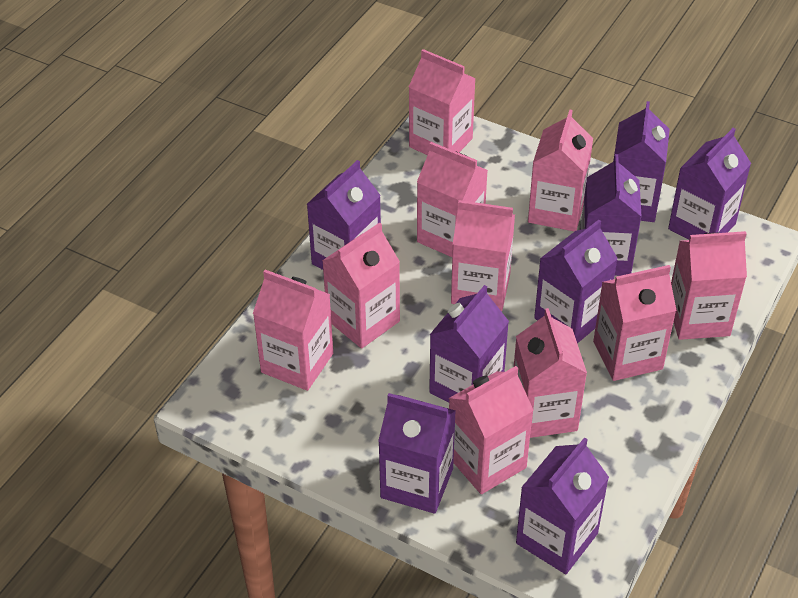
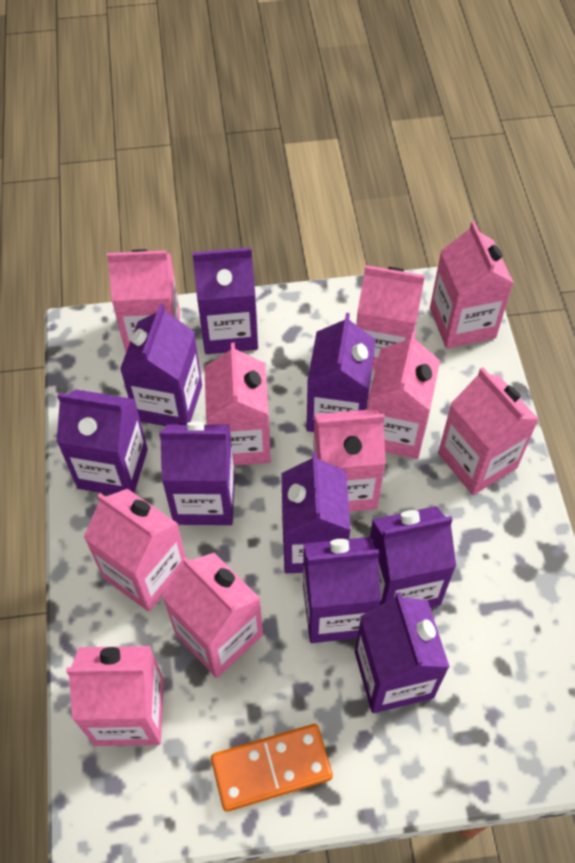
orange domino: none = 0 -> [211,724,333,812] = 1
purple carton: [307,160,381,270] [378,393,456,514] [429,285,509,403] [516,437,609,574] [534,220,618,343] [580,154,642,276] [613,101,670,222] [668,128,751,240] = 8 -> [57,389,148,495] [120,303,202,426] [159,421,235,525] [192,247,258,354] [281,452,351,573] [303,537,381,643] [307,313,376,432] [355,592,450,713] [370,506,456,607] = 9

